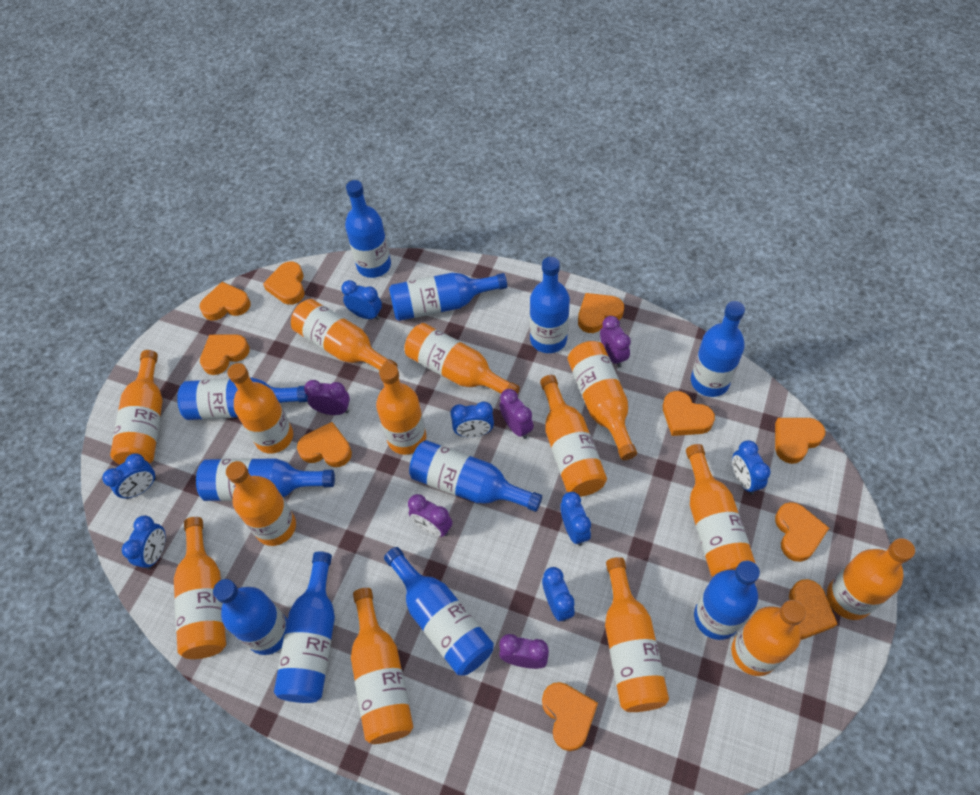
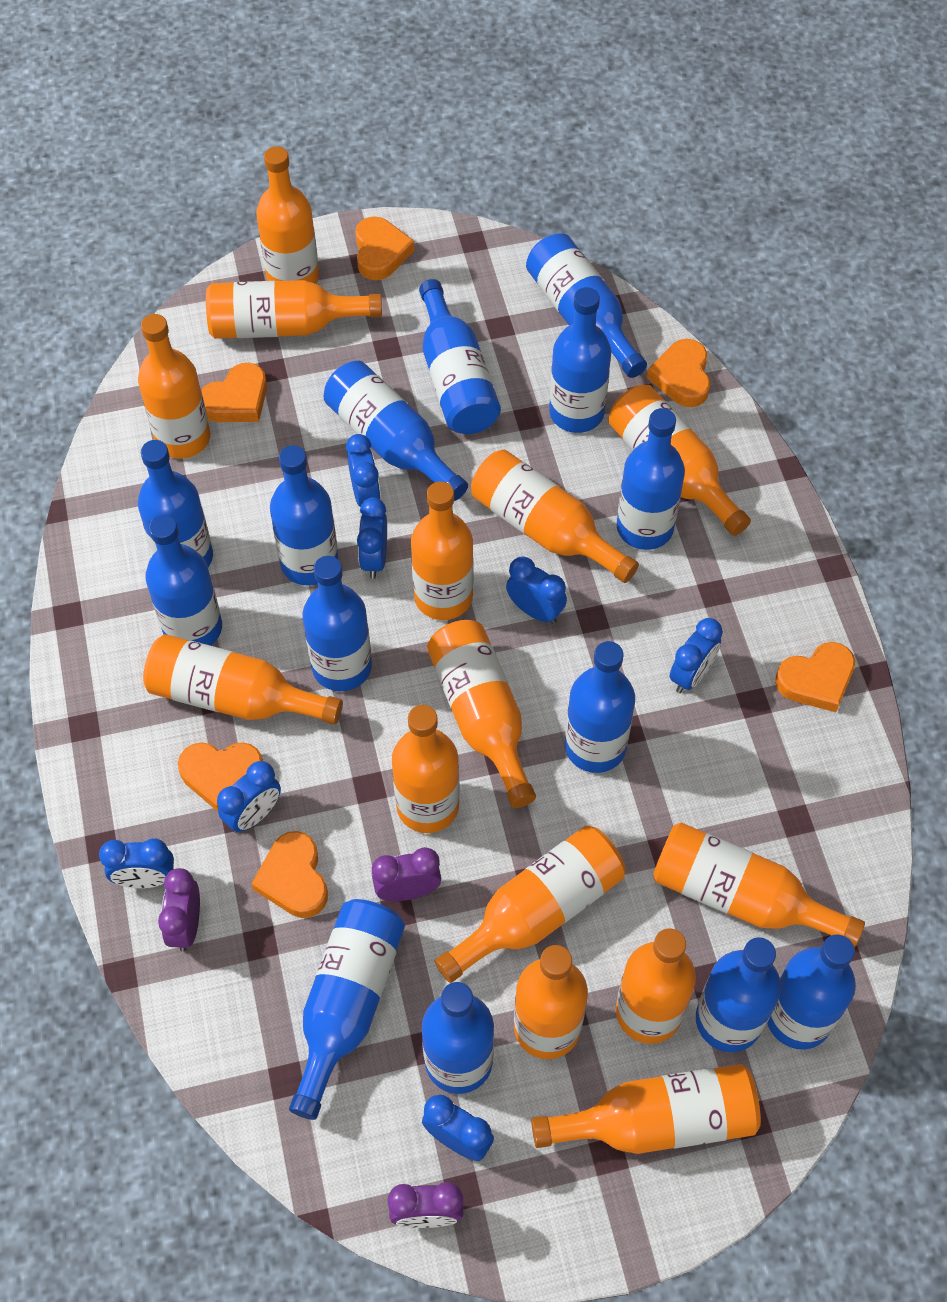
blue bottle: [177,377,308,420] [196,458,335,501] [213,579,288,655] [274,551,335,703] [345,180,391,278] [384,547,494,676] [389,273,507,321] [409,440,542,512] [530,257,570,353] [691,301,745,397] [694,560,760,640] = 11 -> [138,440,213,567] [145,515,222,646] [270,445,338,586] [289,899,405,1120] [303,556,372,691] [323,361,468,501] [419,279,501,434] [422,982,494,1094] [526,233,647,378] [549,287,611,433] [565,641,635,773] [617,408,685,550] [696,937,781,1052] [767,935,856,1050] = 14
orange heart: [199,282,251,320] [200,334,250,375] [263,262,305,305] [297,422,352,467] [542,682,598,751] [578,293,624,333] [663,391,715,436] [775,418,825,464] [775,502,829,562] [789,579,837,640] = 10 -> [178,742,263,812] [201,363,267,422] [251,831,328,918] [355,217,414,280] [647,339,710,407] [775,642,855,712] = 6
purple clock: [304,380,350,415] [408,494,452,537] [499,389,534,439] [499,634,549,669] [600,316,631,368] = 5 -> [158,868,200,952] [372,847,441,901] [387,1182,464,1228] = 3

